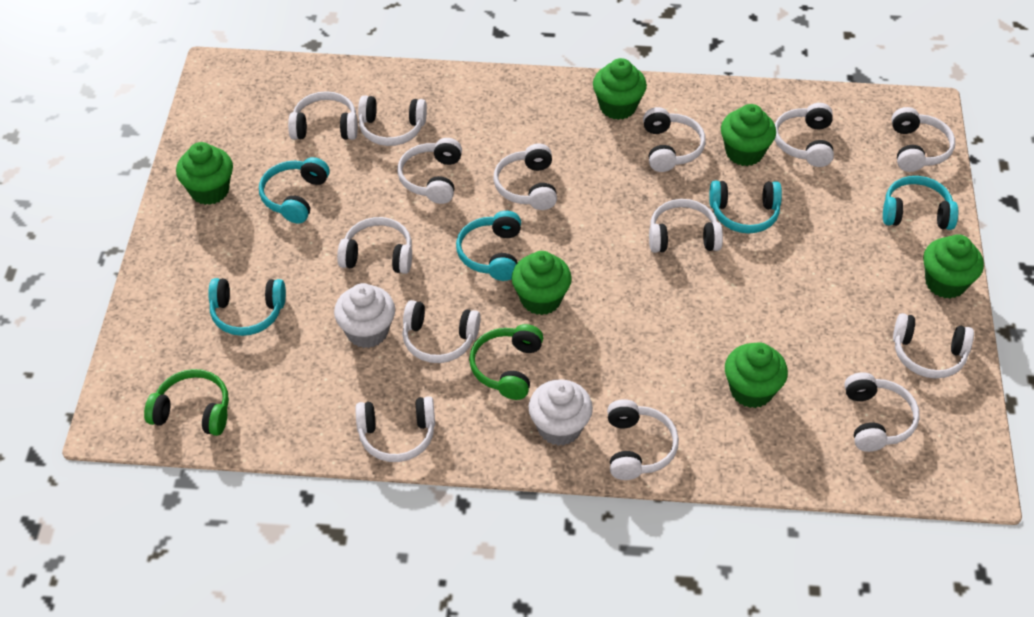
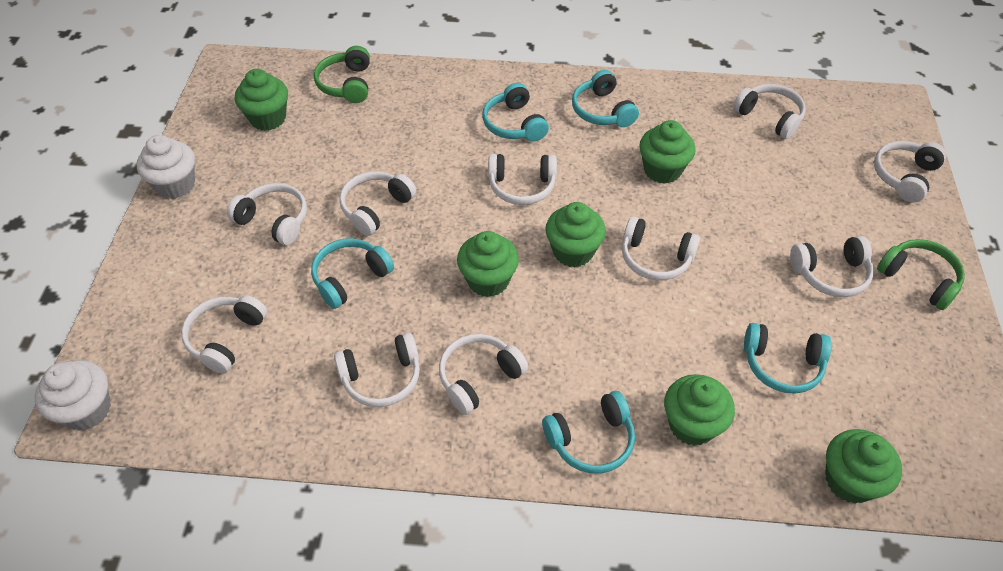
white headphones: [288,91,358,140] [337,217,412,274] [355,396,435,462] [358,95,427,146] [397,138,462,204] [402,300,480,363] [493,144,557,210] [607,399,679,480] [643,107,706,172] [649,199,723,253] [774,103,834,167] [844,372,920,452] [891,107,955,172] [893,313,974,379] = 14 -> [181,295,268,374] [227,183,307,245] [334,332,420,407] [339,171,416,236] [439,334,528,415] [488,154,557,205] [622,216,700,280] [733,84,806,139] [790,236,874,297] [874,141,946,202] = 10

